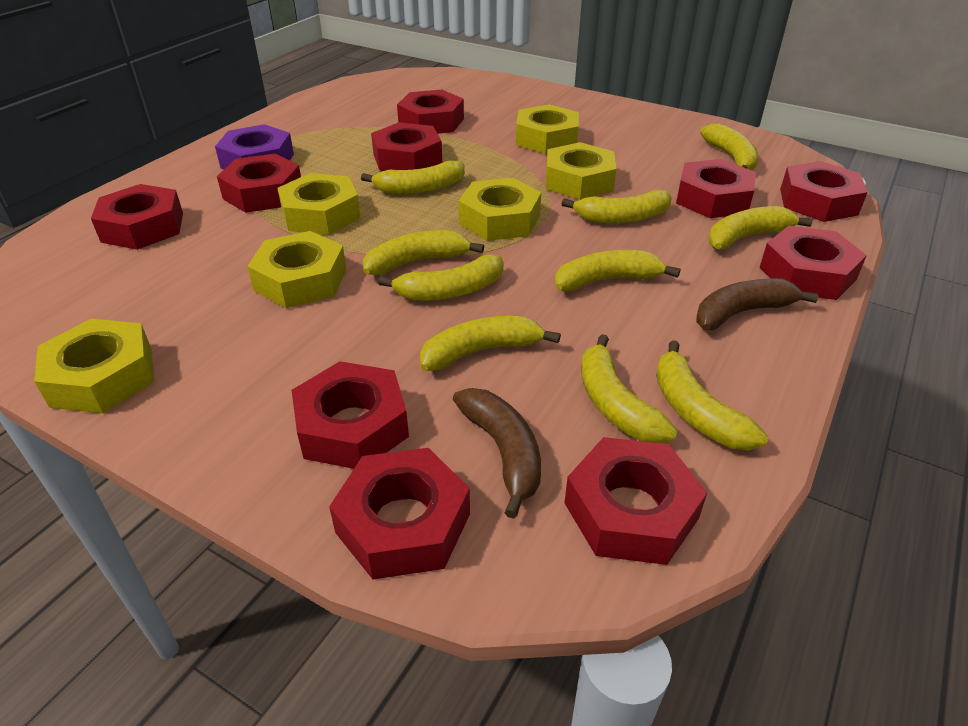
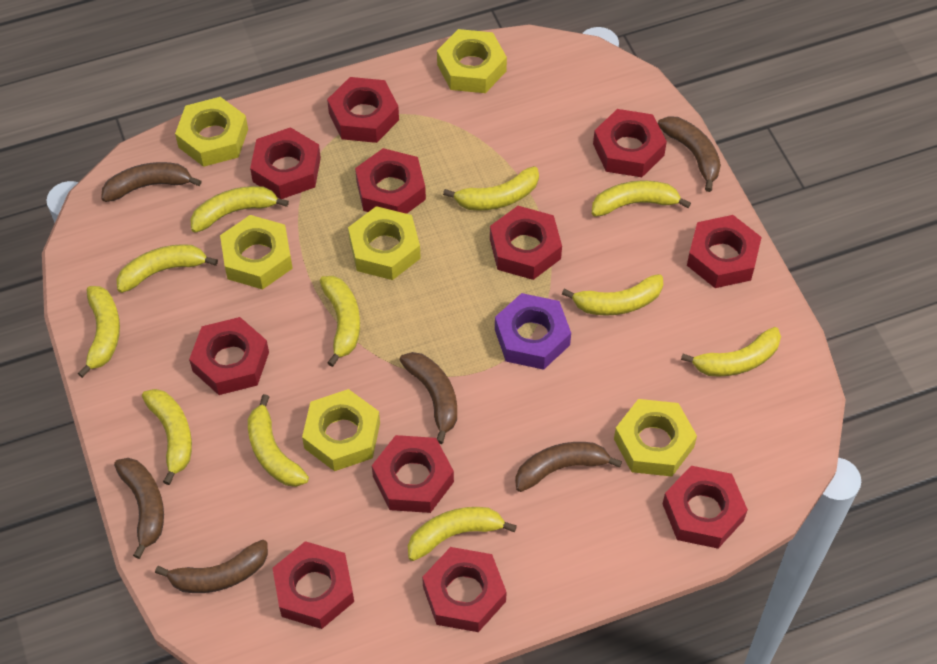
brown banana: [453,388,541,519] [696,278,818,330] = 2 -> [101,162,201,202] [114,458,164,559] [155,540,268,593] [400,352,457,444] [515,442,622,492] [658,116,721,192] = 6
red nut: [91,184,183,250] [217,153,301,213] [292,361,409,469] [329,448,470,579] [371,122,442,171] [397,90,464,134] [564,437,707,565] [676,159,756,218] [760,226,867,300] [780,161,868,222] = 10 -> [189,317,269,395] [250,127,321,199] [272,541,354,629] [327,77,399,143] [355,148,426,214] [372,435,454,513] [422,547,507,632] [490,206,562,280] [593,109,667,177] [663,466,748,549] [687,215,762,288] = 11
yellow banana: [361,161,465,194] [363,230,484,275] [378,254,503,301] [420,316,561,371] [555,250,680,291] [561,190,672,223] [581,334,677,443] [656,340,768,450] [700,124,759,170] [709,206,813,250] = 10 -> [78,286,120,378] [116,244,218,293] [142,389,192,485] [190,186,289,233] [248,394,309,487] [320,276,360,367] [408,507,517,561] [443,166,539,210] [562,274,663,315] [592,181,691,217] [681,327,781,377] = 11

